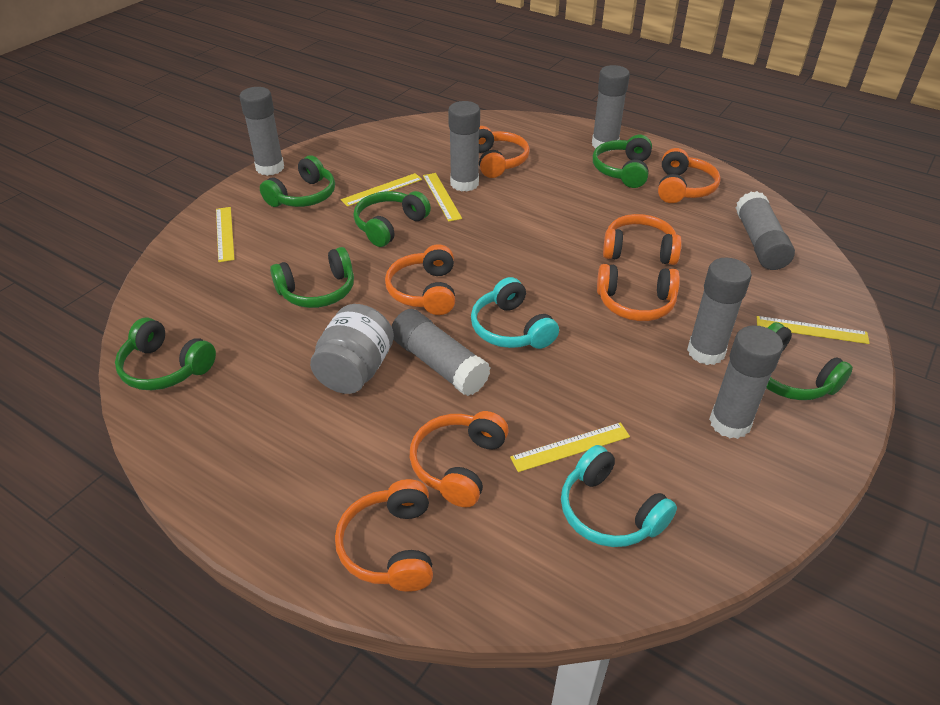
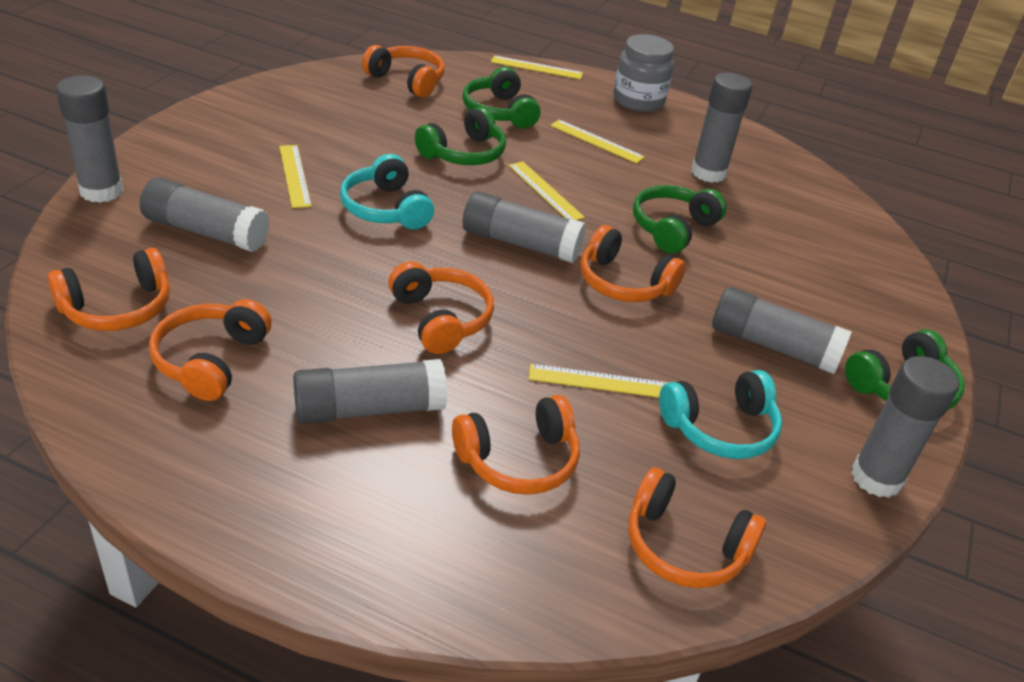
green headphones: [115,318,216,390] [260,155,335,207] [270,247,354,308] [353,191,431,247] [593,135,652,188] [766,322,853,400] = 6 -> [415,107,506,165] [462,67,540,128] [633,185,727,254] [845,329,965,411] = 4

